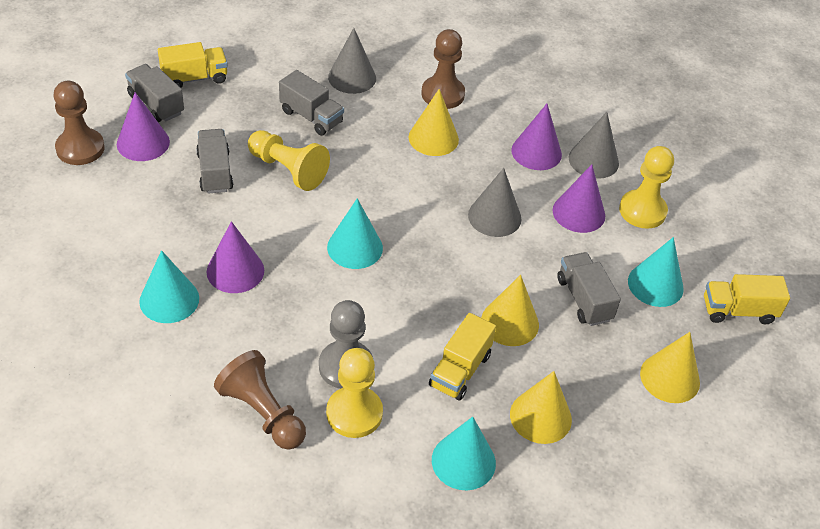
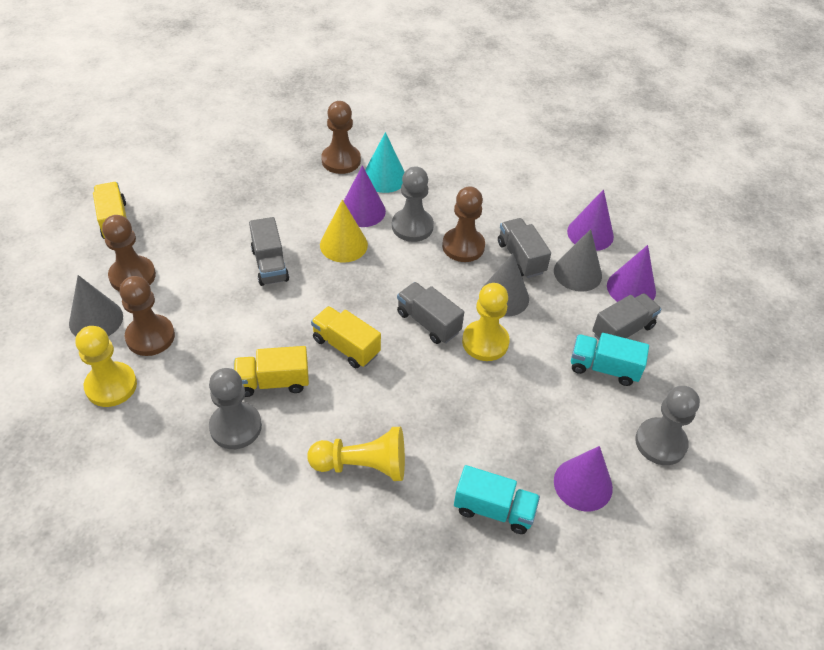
brown pawn: [53,81,105,165] [214,350,306,450] [421,29,465,109] = 3 -> [102,215,156,292] [119,276,175,356] [321,101,361,174] [442,186,485,262] = 4
grey pawn: [319,300,373,389] = 1 -> [209,368,262,449] [392,166,434,242] [635,386,700,465] = 3
turquoise cone: [139,250,199,323] [327,198,383,269] [432,417,496,490] [628,237,684,307] = 4 -> [365,132,404,193] = 1
turquoise truck: none = 0 -> [454,465,540,534] [571,333,649,386] = 2
yellow cone: [408,89,459,156] [481,275,539,346] [510,371,572,444] [640,332,700,403] = 4 -> [320,200,368,263] = 1

